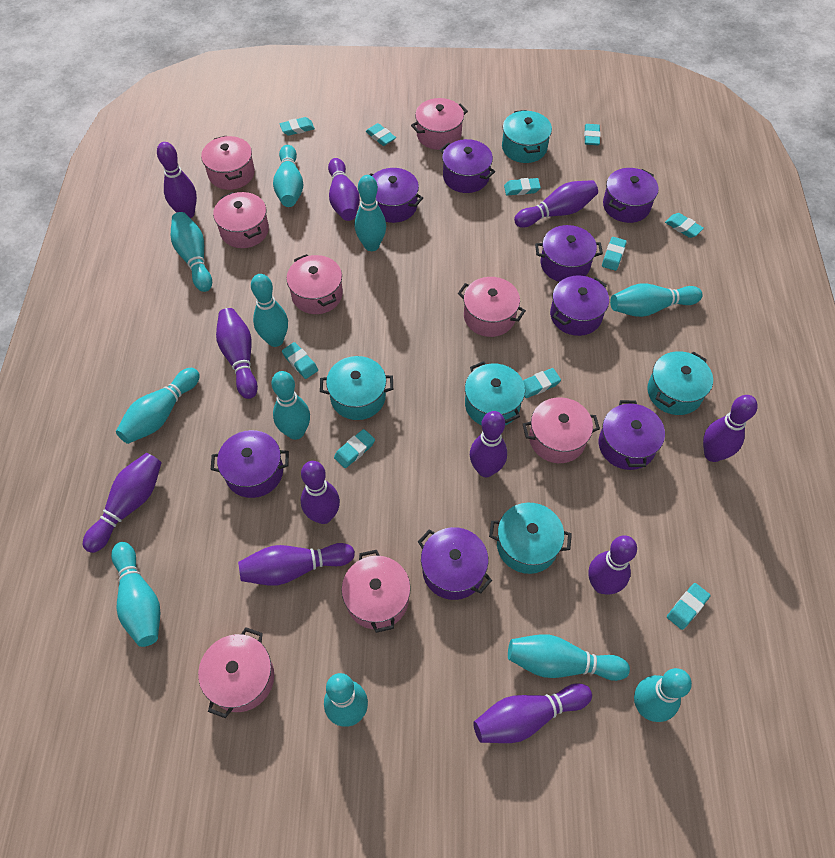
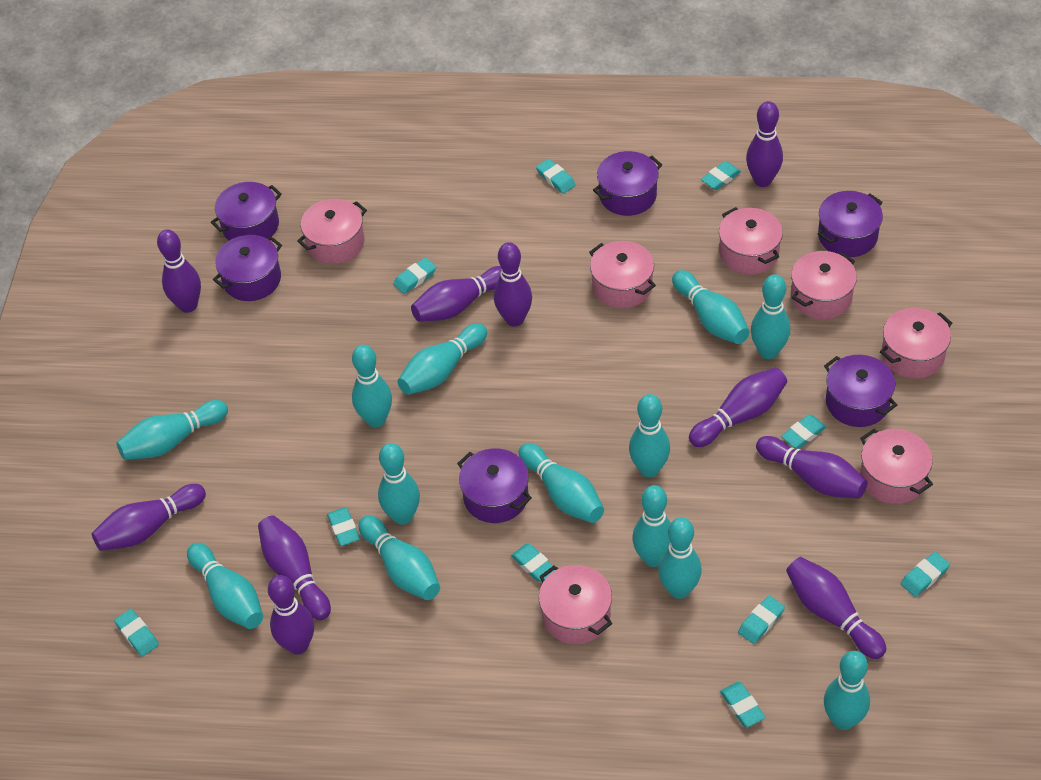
pink pot: [198,627,274,718] [201,136,255,190] [213,192,269,248] [286,254,343,314] [341,550,411,633] [411,98,468,150] [458,277,526,337] [523,397,600,463] = 8 -> [297,199,367,264] [539,565,612,644] [589,241,656,308] [719,207,783,275] [791,251,857,319] [860,429,933,504] [880,308,952,379] = 7
purple bowling pin: [83,453,162,553] [157,142,197,218] [216,308,258,399] [238,543,355,586] [301,461,340,524] [328,158,360,221] [470,411,507,477] [473,684,592,743] [514,180,598,228] [588,535,637,594] [703,395,758,462] = 11 -> [92,484,206,551] [157,229,201,313] [258,515,331,620] [268,575,314,655] [411,266,501,322] [494,242,532,327] [689,368,787,447] [746,101,783,187] [756,436,867,498] [786,557,886,659] = 10
purple pot: [211,430,289,498] [369,168,423,223] [418,527,492,600] [440,139,495,193] [535,225,603,282] [550,275,609,336] [599,400,665,470] [603,168,659,223] = 8 -> [211,182,282,241] [213,235,282,301] [457,448,532,523] [593,151,662,216] [818,191,883,257] [824,355,897,427] = 6
turquoise bowling pin: [111,542,161,647] [116,368,200,444] [171,212,212,292] [251,274,288,347] [271,371,310,440] [273,145,303,207] [324,673,368,727] [355,175,386,251] [508,634,630,681] [610,284,703,317] [634,668,692,722] = 11 -> [116,400,228,460] [187,543,263,629] [352,345,392,428] [358,515,440,600] [378,443,420,525] [397,323,487,395] [519,443,604,523] [629,394,670,477] [632,485,671,567] [658,517,702,599] [672,270,750,344] [751,274,790,359] [824,651,870,730] = 13
turquoise pot: [320,356,393,420] [465,361,525,425] [489,503,572,574] [502,110,552,163] [647,351,713,415] = 5 -> none = 0

